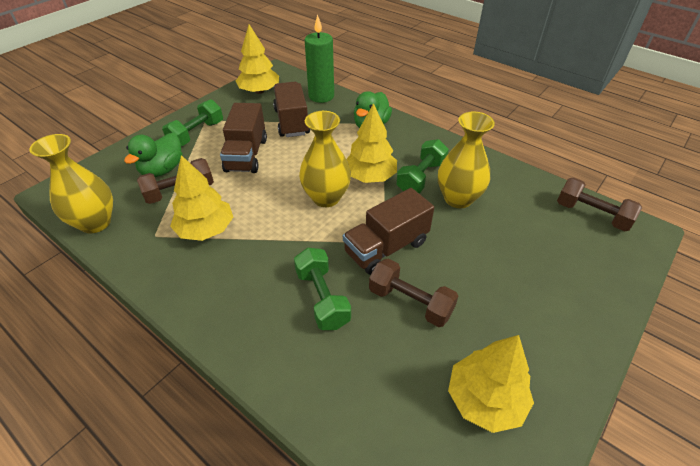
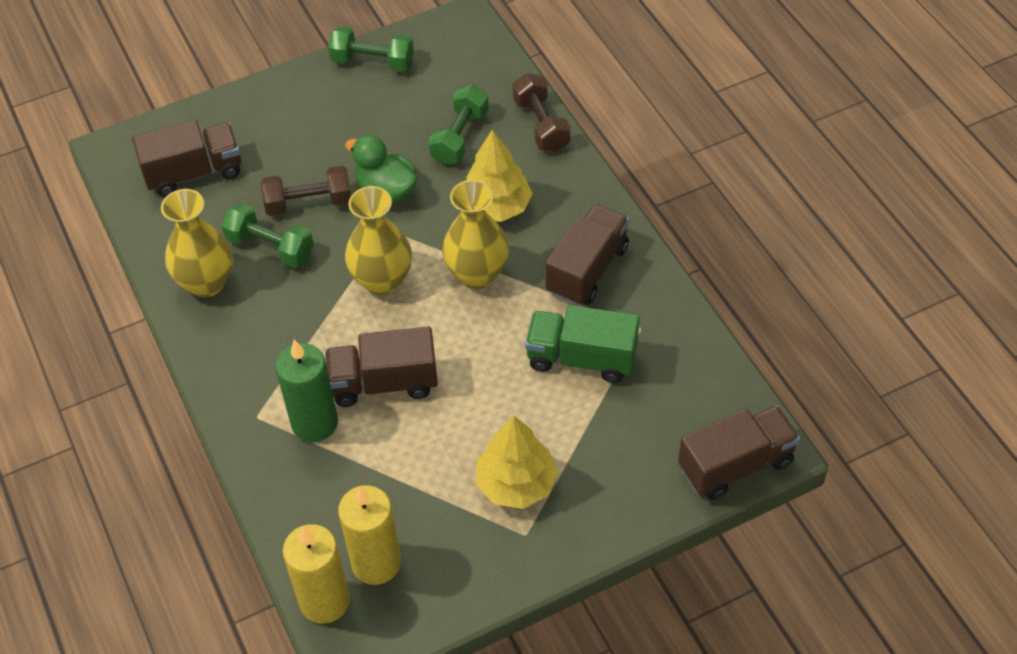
brown dumbbell: [137,158,214,204] [369,259,458,327] [557,177,642,231] = 3 -> [261,166,351,216] [513,73,571,152] = 2
brown truck: [220,103,267,173] [273,82,310,137] [343,188,434,275] = 3 -> [132,120,241,197] [325,327,438,407] [545,204,629,306] [678,406,800,500] = 4
green duck: [124,133,182,177] [354,91,392,128] = 2 -> [345,135,417,203] = 1
green truck: none = 0 -> [525,305,640,383] = 1
yellow candle: none = 0 -> [283,524,350,624] [338,485,401,585] = 2
yellow tree: [170,155,233,241] [236,24,279,94] [346,103,397,183] [448,335,534,433] = 4 -> [466,130,533,222] [476,415,558,509] = 2

